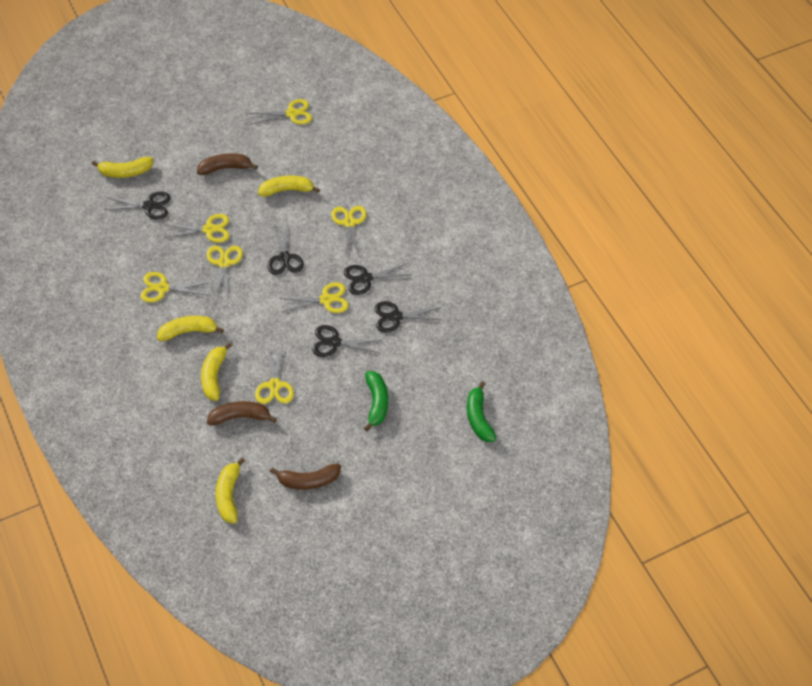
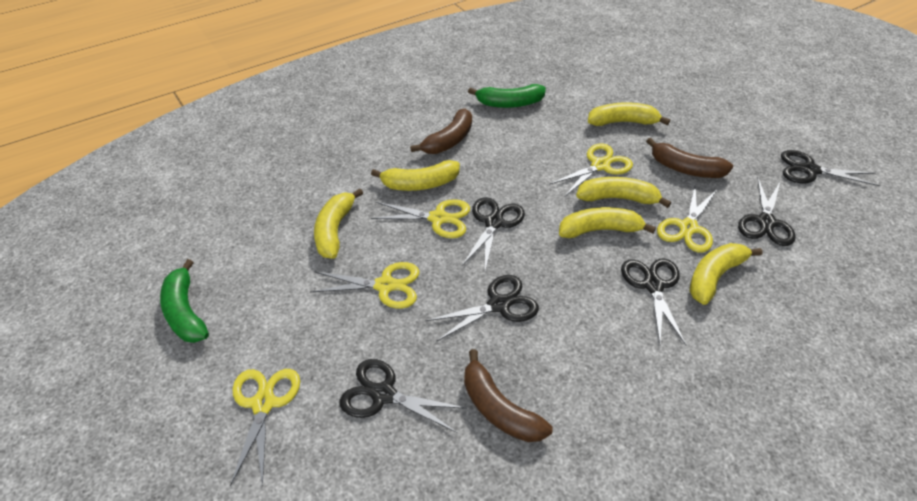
black scissors: [104,192,170,220] [268,221,304,275] [312,325,382,357] [344,263,412,295] [375,301,442,333] = 5 -> [340,359,467,433] [426,275,539,341] [462,197,525,271] [621,259,687,346] [738,177,795,246] [781,150,880,186] = 6
yellow banana: [92,157,153,178] [157,316,224,341] [201,342,232,401] [216,458,245,523] [258,176,320,196] = 5 -> [314,188,363,259] [371,160,460,191] [559,207,656,238] [576,177,671,208] [588,102,670,126] [689,243,763,305] = 6
yellow scissors: [140,272,208,302] [164,214,229,243] [207,246,243,299] [250,99,312,124] [255,346,294,404] [280,282,349,313] [331,206,367,256] = 7 -> [230,369,300,486] [310,262,419,309] [371,199,470,238] [549,144,633,197] [657,186,717,253] = 5

